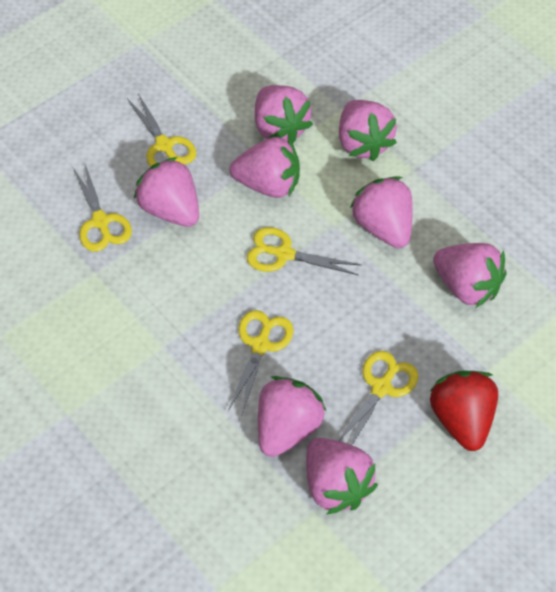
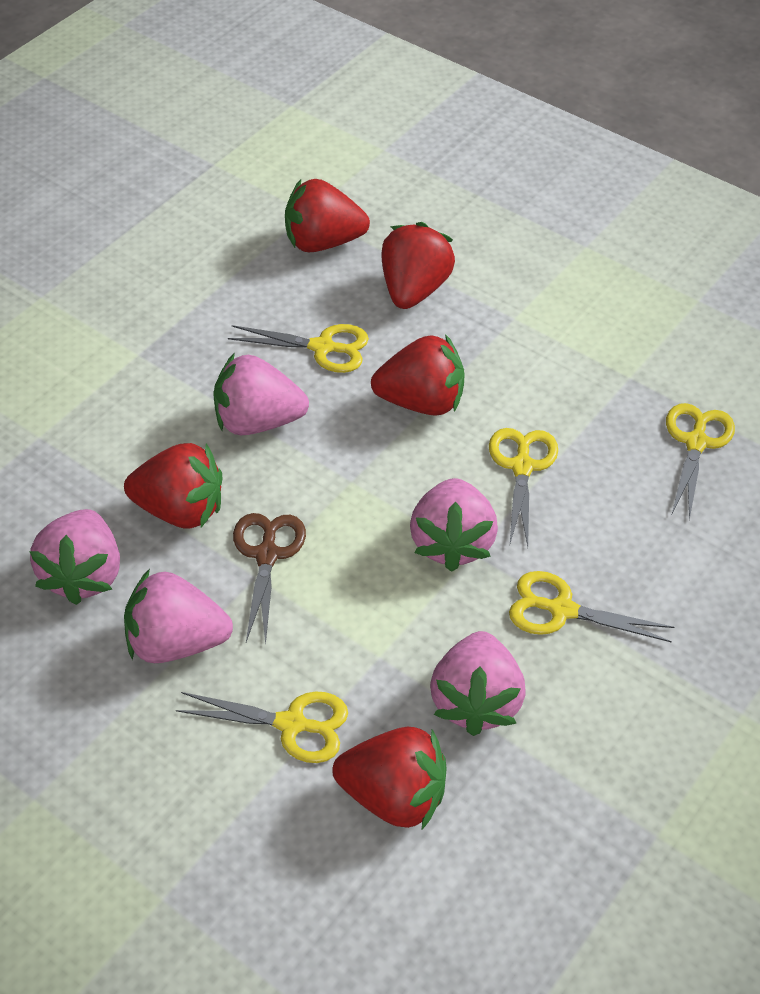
brown scissors: none = 0 -> [233,513,306,645] = 1
pink strawberry: [134,157,199,227] [230,137,300,198] [255,85,313,143] [258,376,326,457] [306,438,378,515] [339,100,397,161] [350,176,413,248] [433,243,507,308] = 8 -> [29,509,120,605] [124,569,233,663] [213,353,309,435] [410,478,498,572] [430,631,526,736] = 5
red strawberry: [430,371,498,451] = 1 -> [124,443,222,529] [285,179,370,253] [332,727,447,831] [371,334,465,416] [381,222,455,309] = 5

